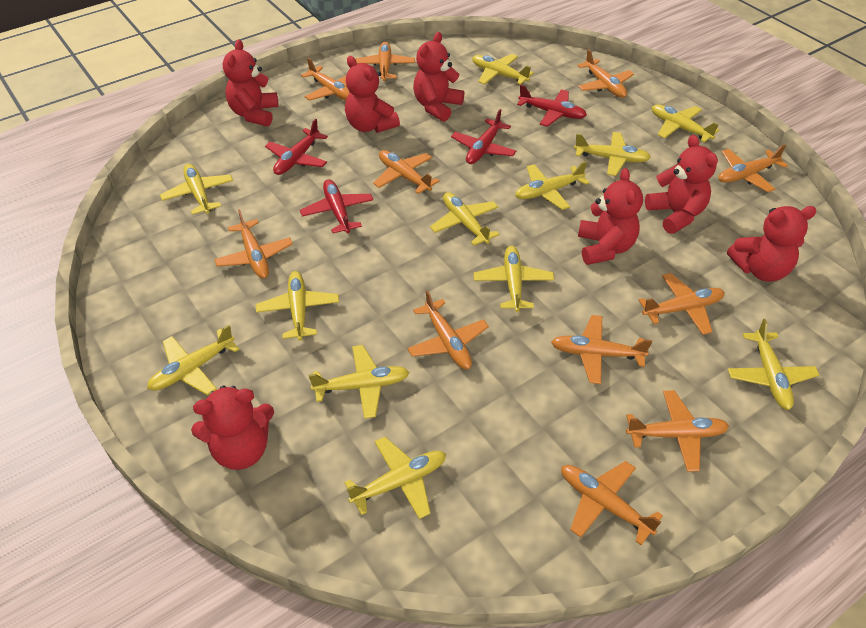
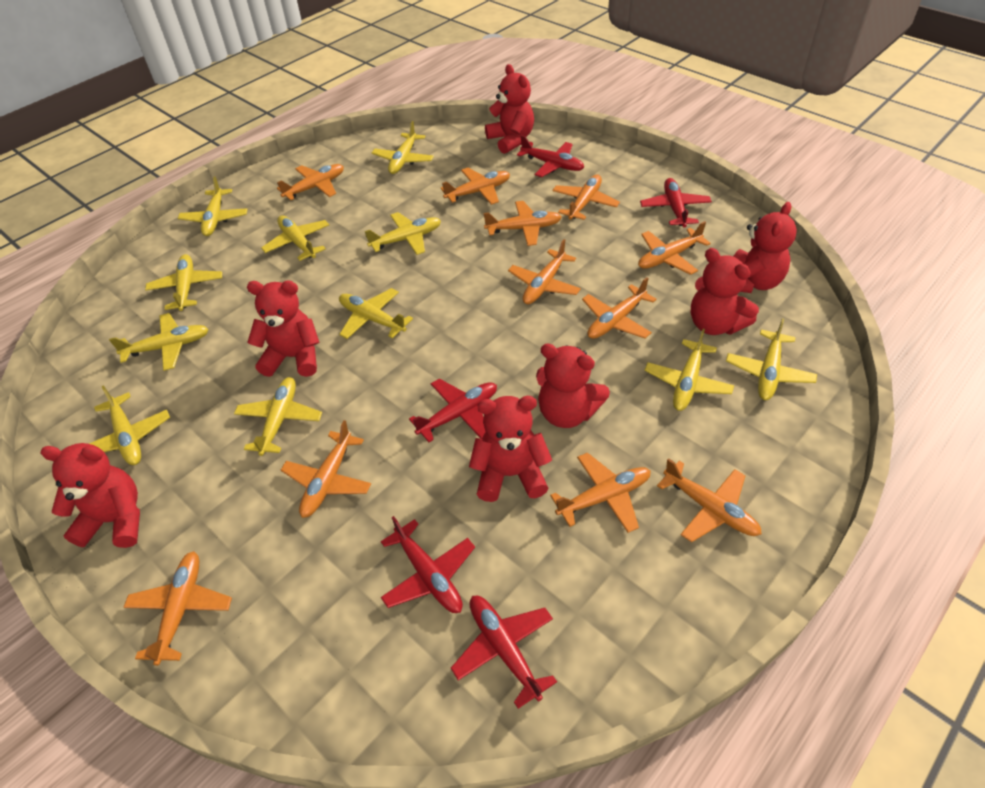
red plane: [265,119,328,175] [300,179,373,233] [451,109,516,164] [517,85,587,127] = 4 -> [381,516,475,613] [409,378,497,442] [451,596,557,709] [517,135,584,177] [640,178,712,227] = 5
yellow plane: [147,325,240,395] [160,164,233,215] [256,271,339,341] [309,345,410,419] [344,437,446,519] [430,192,500,246] [472,54,534,85] [474,246,554,312] [515,161,590,210] [574,132,651,176] [652,104,719,142] [728,319,819,410] = 12 -> [89,385,170,465] [109,313,209,371] [145,254,222,311] [178,176,248,236] [234,377,322,456] [261,215,329,261] [339,288,413,339] [365,212,441,255] [372,121,434,174] [644,329,734,411] [726,318,817,400] = 11

